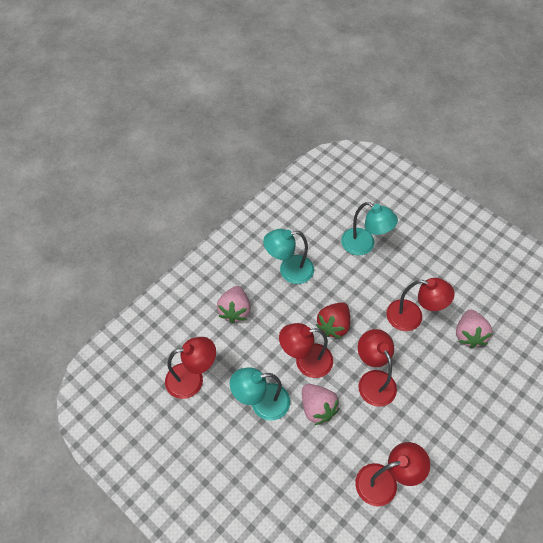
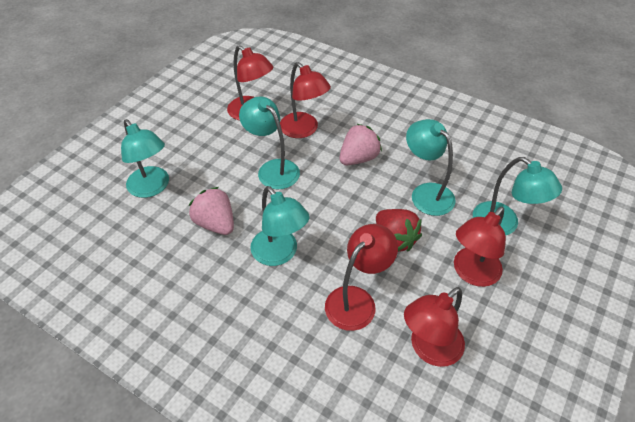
pink strawberry: [217,286,251,323] [302,384,340,425] [456,310,493,348] = 3 -> [189,187,234,235] [339,124,382,165] = 2
turquoise lamp: [230,367,290,421] [263,229,314,284] [341,202,398,255] = 3 -> [121,119,169,198] [239,96,300,189] [250,186,309,266] [406,119,456,216] [473,157,562,236] = 5

